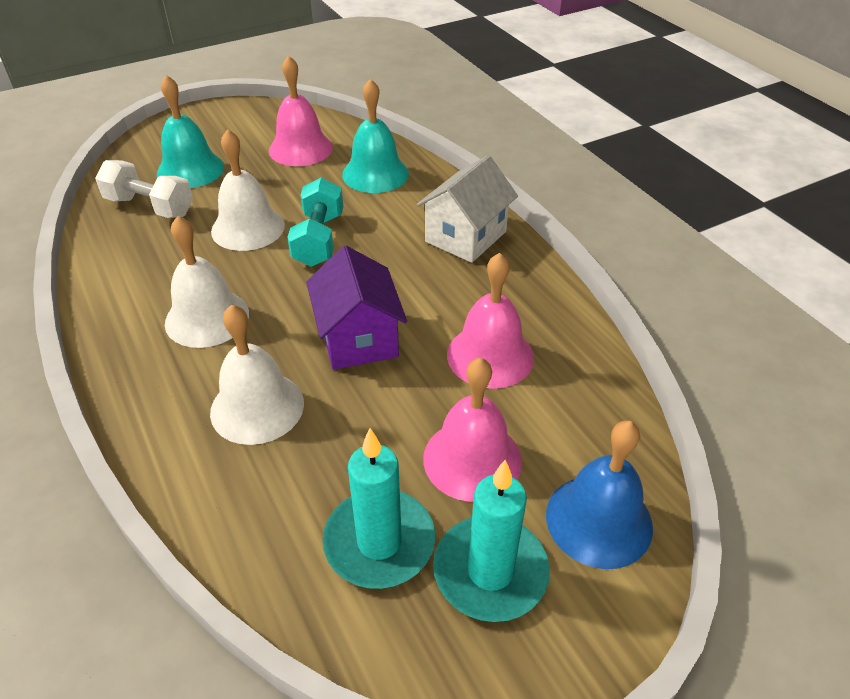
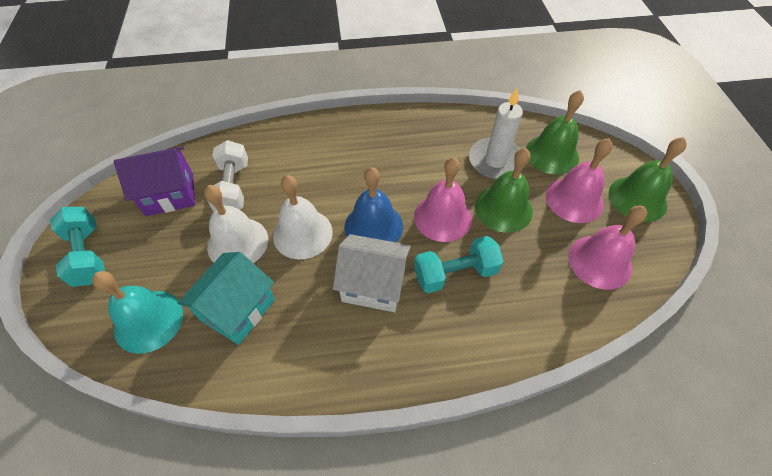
green bell: none = 0 -> [475,148,533,233] [526,90,584,175] [609,137,687,222] = 3
turquoise bell: [157,75,224,188] [342,78,409,193] = 2 -> [92,271,183,354] = 1
turquoise candle: [323,428,435,589] [433,460,550,622] = 2 -> none = 0
turquoise dumbbell: [287,177,343,267] = 1 -> [50,207,105,287] [414,236,504,293] = 2
turquoise house: none = 0 -> [177,252,275,345] = 1
white bell: [165,216,249,348] [210,304,304,445] [211,129,285,251] = 3 -> [204,185,268,263] [273,175,333,260] = 2
white candle: none = 0 -> [469,87,523,179] = 1

